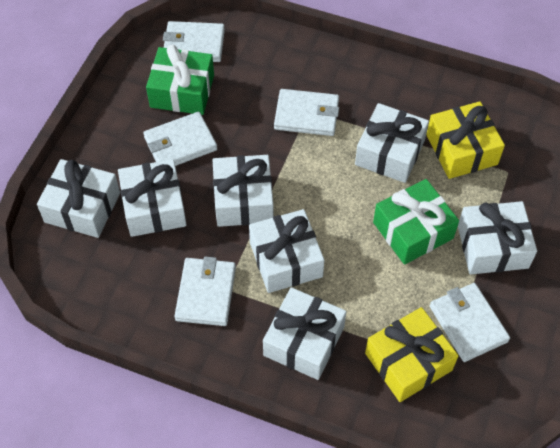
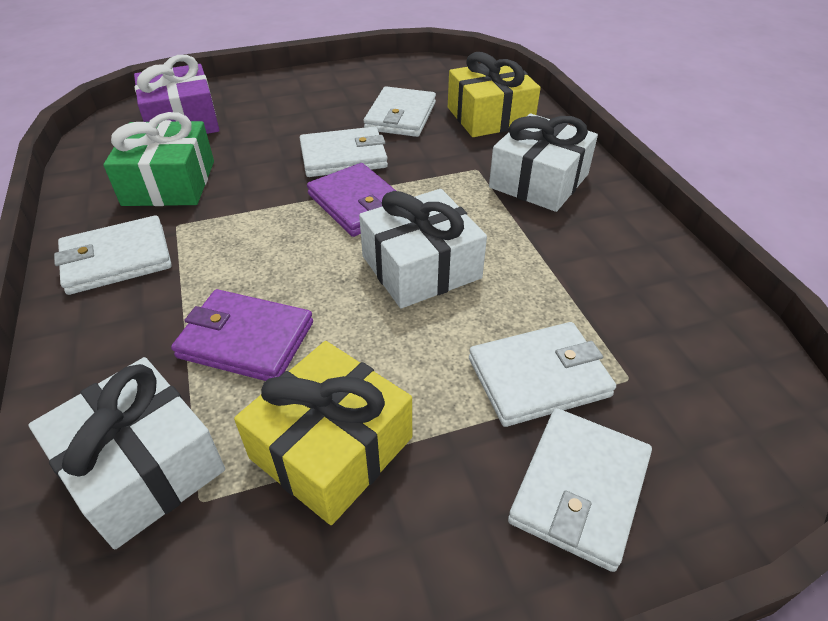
green gift: [146,45,214,115] [373,179,459,265] = 2 -> [103,112,214,206] = 1
purple gift: none = 0 -> [134,55,219,134] = 1
purple wallet: none = 0 -> [171,289,313,381] [307,163,396,237] = 2
white gift: [37,159,120,238] [118,159,187,237] [213,155,274,227] [249,209,324,293] [263,287,346,380] [355,103,429,183] [458,201,537,274] = 7 -> [28,357,225,549] [359,189,487,308] [489,113,598,212] = 3

